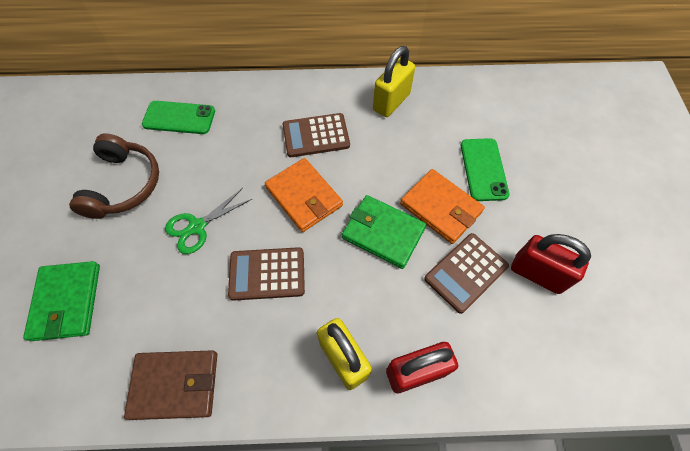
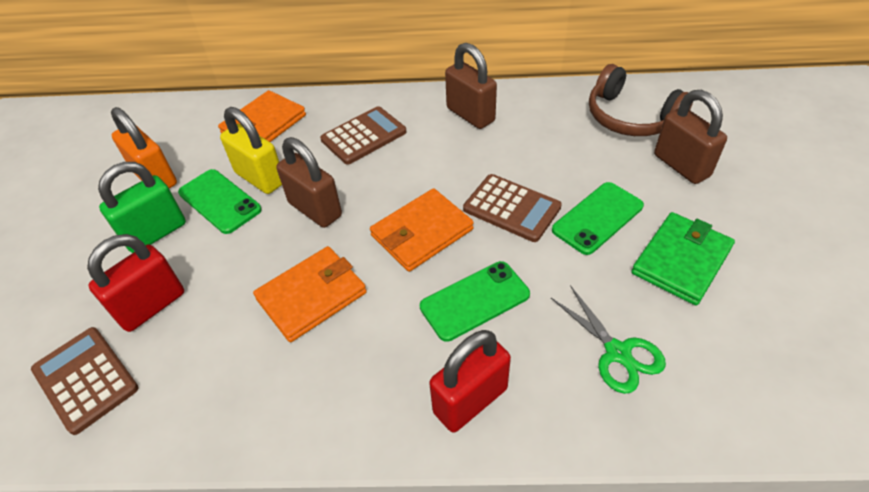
brown padlock: none = 0 -> [276,137,342,228] [445,43,497,129] [654,90,727,184] = 3
brown wallet: [124,350,217,420] = 1 -> none = 0
green padlock: none = 0 -> [98,162,186,253] = 1
green phone: [142,101,215,134] [461,138,510,201] = 2 -> [178,169,262,234] [420,261,530,342] [552,182,644,255] = 3
green wallet: [23,261,100,341] [342,195,426,269] = 2 -> [631,212,735,305] = 1
orange padlock: none = 0 -> [111,107,177,189] = 1
orange wallet: [265,158,343,232] [400,169,485,244] = 2 -> [218,90,306,142] [253,246,367,342] [370,188,474,272] = 3
yellow padlock: [317,318,372,390] [373,46,415,117] = 2 -> [220,107,282,194] = 1

